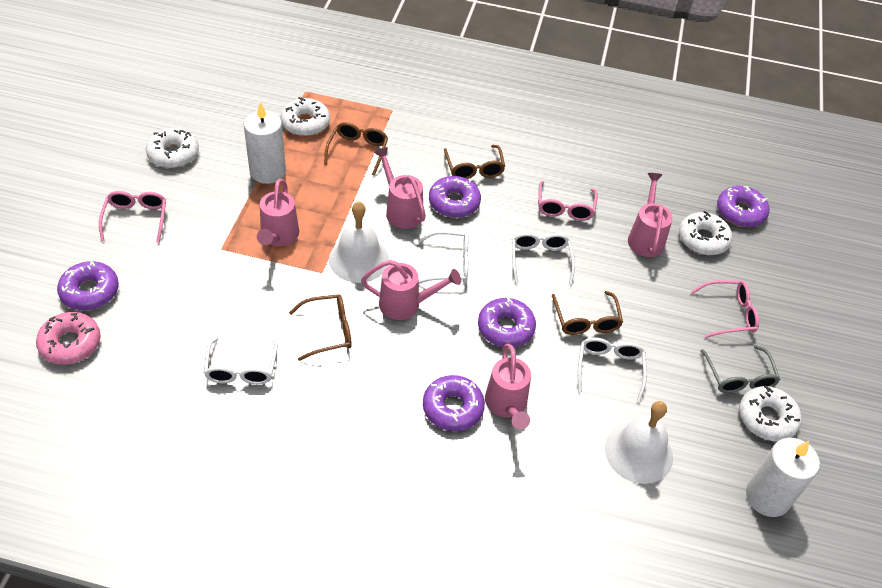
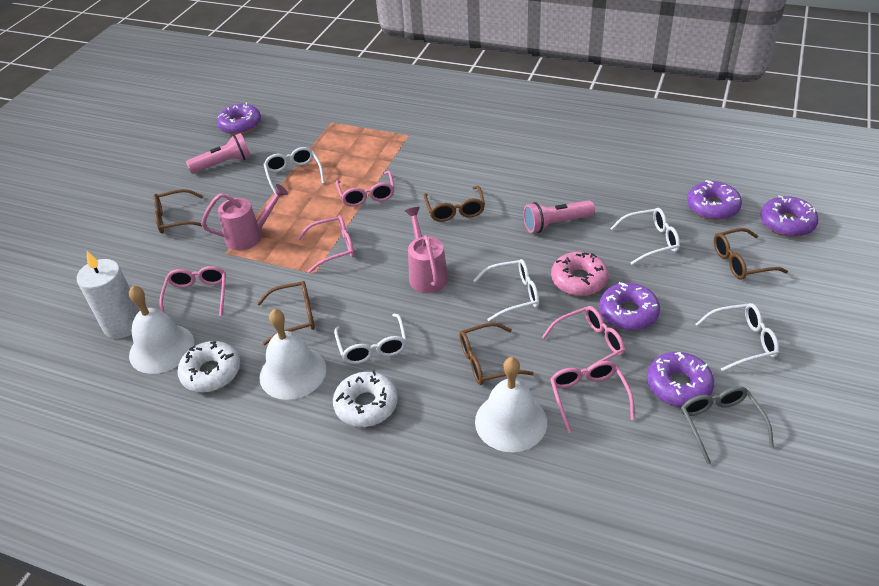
brown glasses: [289,294,352,361] [324,122,388,176] [444,145,505,179] [552,291,623,335] = 4 -> [153,189,207,234] [257,281,315,345] [424,186,485,222] [460,323,534,385] [714,228,788,280] = 5
pink flashlight: none = 0 -> [186,133,251,174] [523,201,595,233] = 2
pink glasses: [99,191,166,243] [538,181,598,221] [691,280,759,338] = 3 -> [159,266,226,316] [297,215,355,273] [336,171,395,207] [542,306,625,375] [550,361,635,433] = 5
pink watering can: [257,179,299,246] [361,260,461,320] [374,147,426,229] [485,344,531,429] [628,173,673,257] = 5 -> [201,184,288,251] [405,207,448,293] = 2
white bell: [329,201,389,283] [605,401,673,484] = 2 -> [129,286,194,374] [259,309,326,400] [475,357,547,452] = 3
white candle: [244,102,286,184] [746,438,820,517] = 2 -> [77,251,140,339] = 1
white donut: [146,128,199,168] [280,97,330,136] [679,211,732,255] [739,385,802,441] = 4 -> [177,341,240,392] [333,371,398,427] = 2
white glasses: [204,337,278,385] [418,231,468,284] [512,233,575,285] [578,337,647,402] = 4 -> [263,147,325,193] [334,314,407,364] [473,259,539,322] [610,208,680,265] [695,303,779,371] = 5

